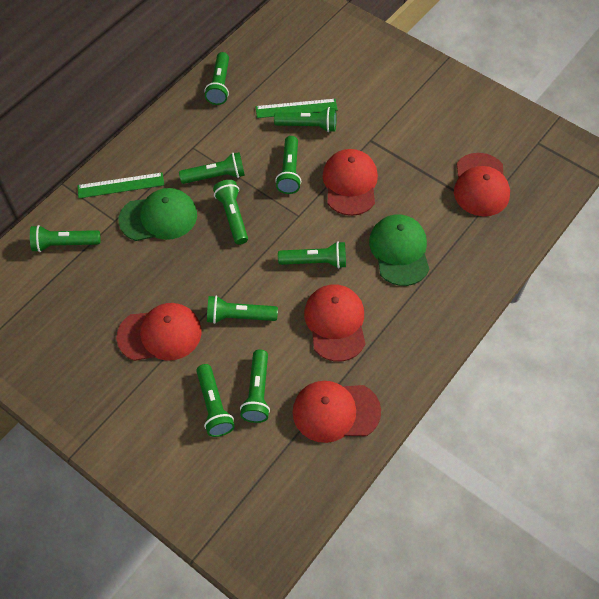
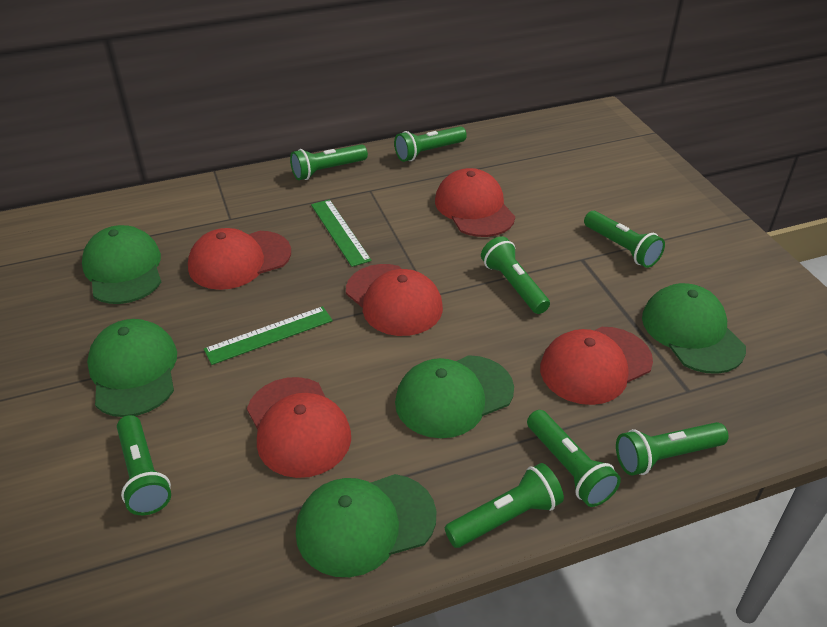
green cap: [118,188,197,241] [369,214,429,286] = 2 -> [82,225,161,304] [87,319,177,417] [296,474,436,577] [395,355,514,438] [642,283,746,374] = 5
green flashlight: [30,225,101,252] [179,152,245,184] [196,364,235,437] [205,52,229,105] [207,295,278,324] [213,180,248,245] [240,349,270,423] [274,107,336,132] [275,136,301,194] [278,241,346,269] = 10 -> [117,415,171,515] [290,144,368,180] [394,126,467,162] [445,463,564,548] [481,236,550,314] [527,410,621,507] [584,211,665,268] [616,422,728,476] = 8

